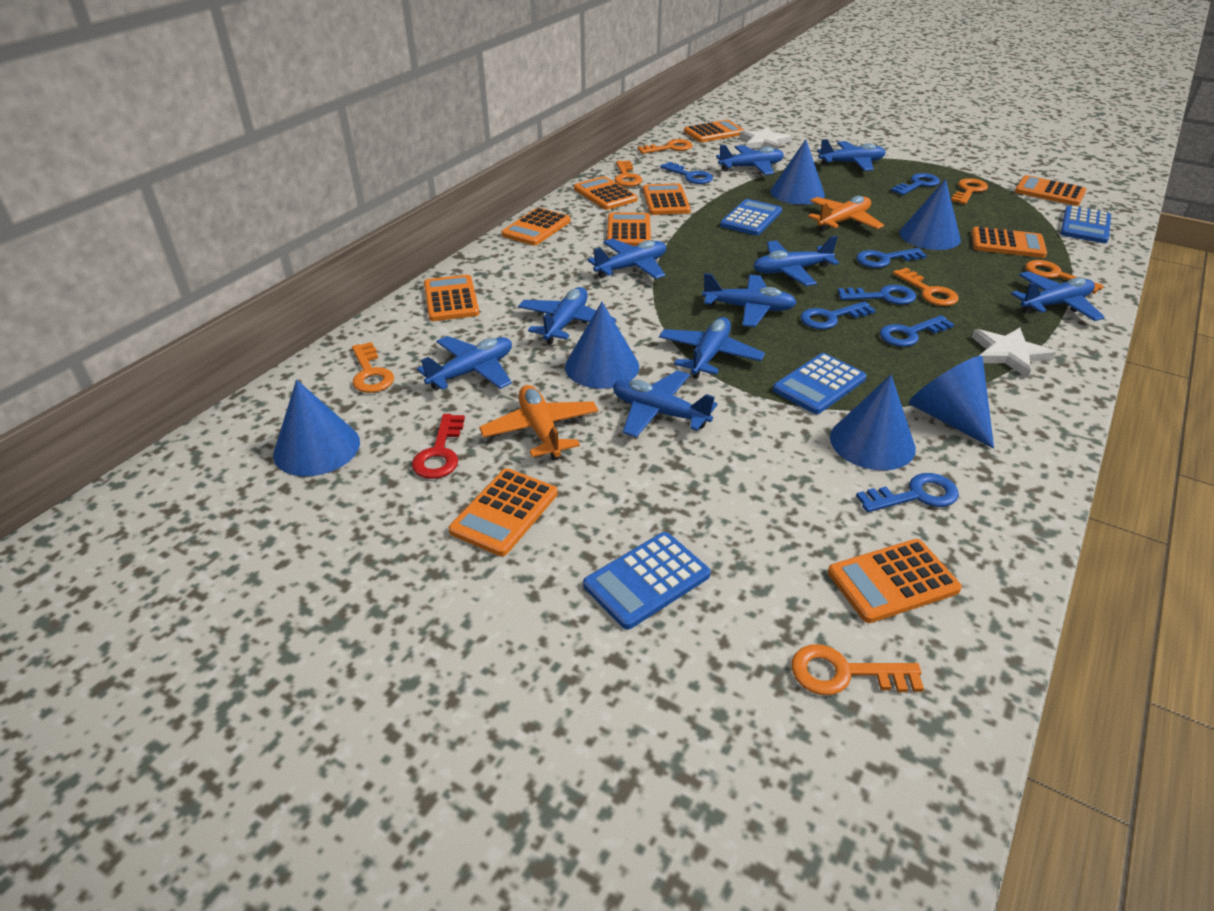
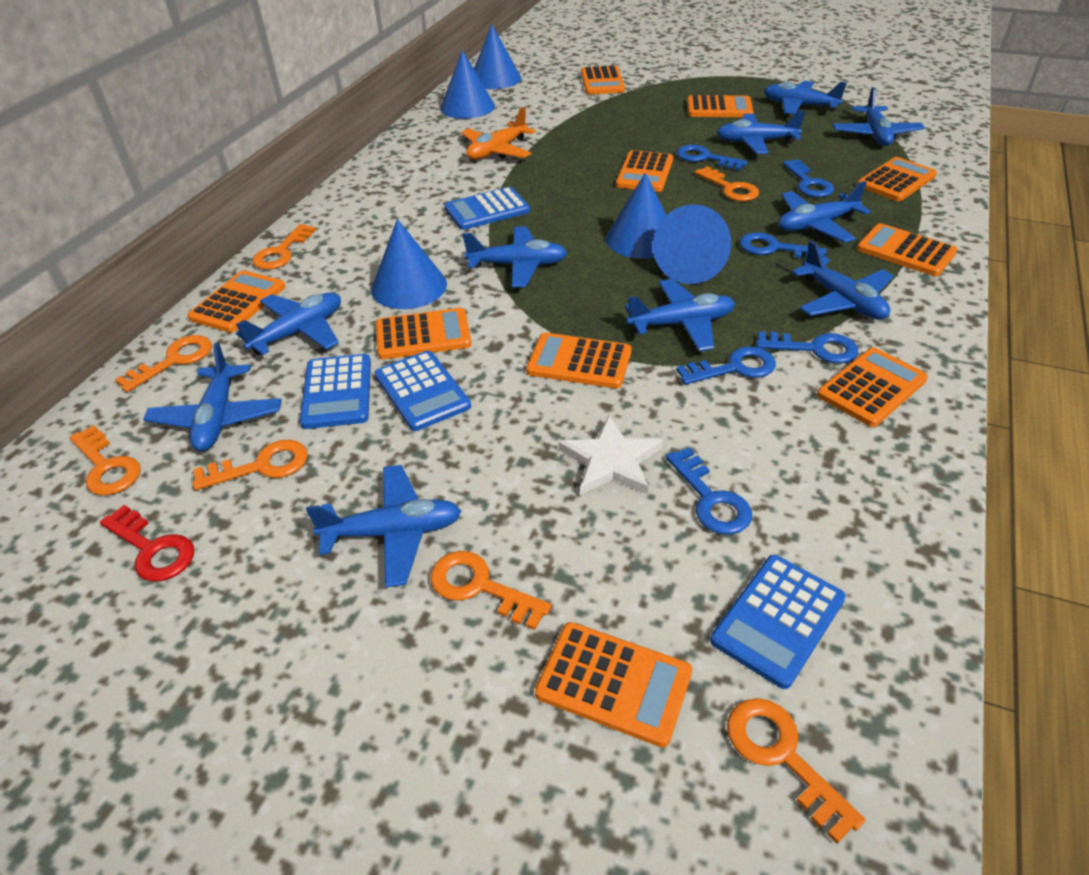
blue cone: [273,380,360,476] [565,302,639,389] [770,139,825,205] [830,375,916,471] [899,179,961,250] [908,356,994,449] = 6 -> [371,219,447,309] [440,50,495,119] [474,24,521,89] [606,172,666,259] [653,204,731,284] = 5
blue key: [660,162,713,184] [800,301,876,329] [838,285,916,305] [856,248,927,268] [856,473,959,512] [880,315,954,347] [891,173,940,195] = 7 -> [666,447,752,535] [676,145,747,170] [676,346,776,385] [740,232,827,260] [756,331,858,364] [783,159,834,197] = 6
orange plane: [479,385,598,461] [808,196,884,232] = 2 -> [461,107,536,160] = 1
white star: [740,127,792,150] [972,328,1056,378] = 2 -> [559,416,663,495] = 1

